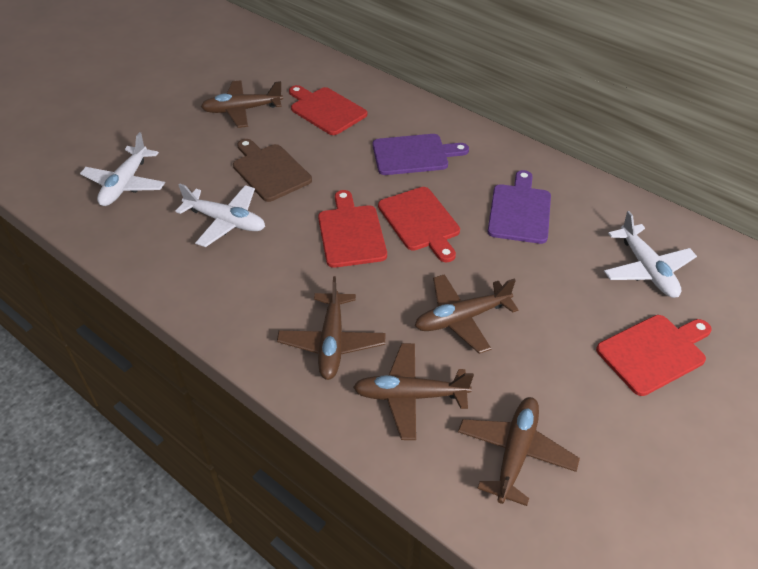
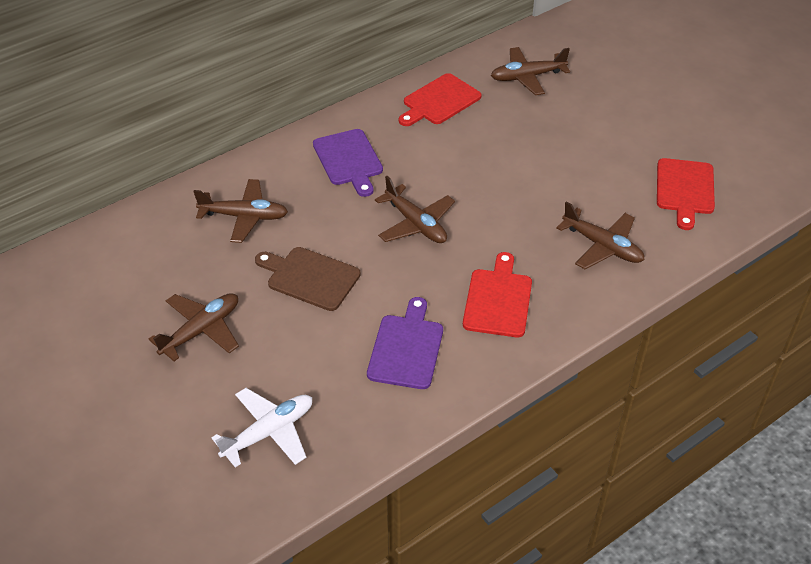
red cutting board: [289,85,367,135] [318,190,387,268] [378,187,460,262] [596,315,712,396] = 4 -> [399,73,482,126] [463,252,532,337] [657,158,715,230] = 3
white plane: [80,132,165,206] [175,184,265,247] [604,211,697,298] = 3 -> [212,388,312,468] = 1

